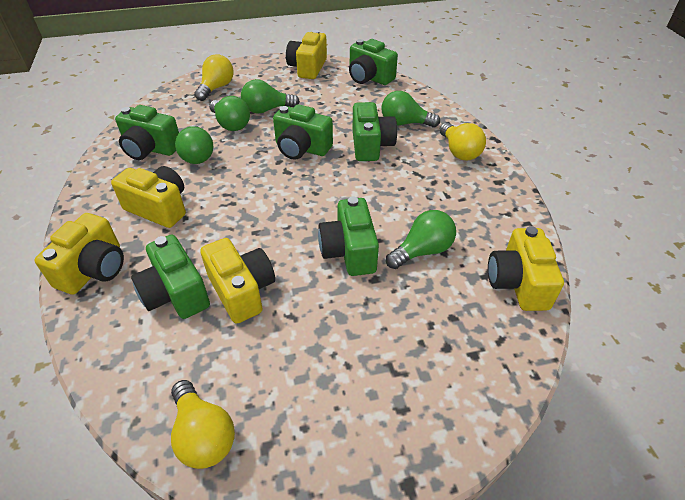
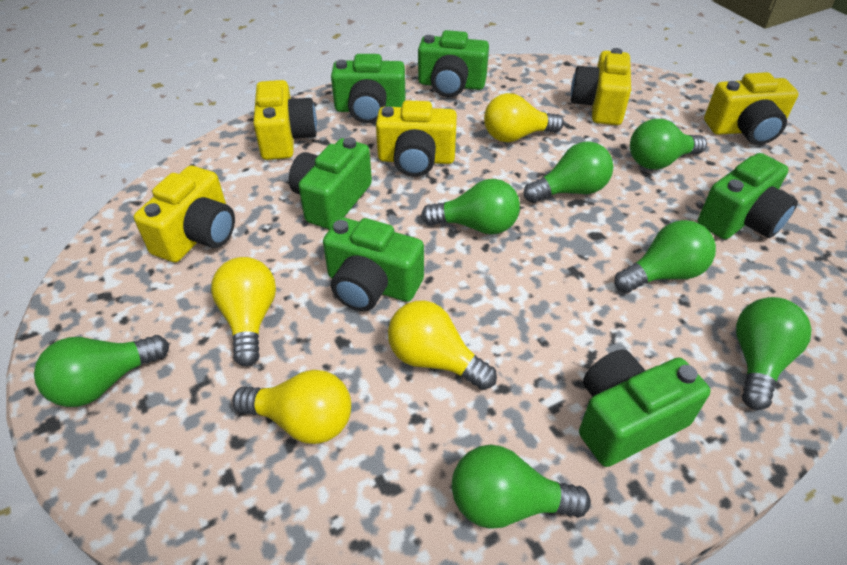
green light bulb: [175,125,213,164] [209,96,250,131] [241,79,300,114] [381,91,440,127] [386,210,456,269] = 5 -> [34,335,169,407] [421,179,520,235] [452,445,591,529] [524,141,613,203] [615,220,716,293] [630,119,707,169] [736,297,812,410] = 7
yellow light bulb: [171,380,235,469] [194,54,234,101] [439,123,486,160] = 3 -> [211,257,276,366] [232,370,351,444] [388,301,497,390] [484,93,564,142] = 4

